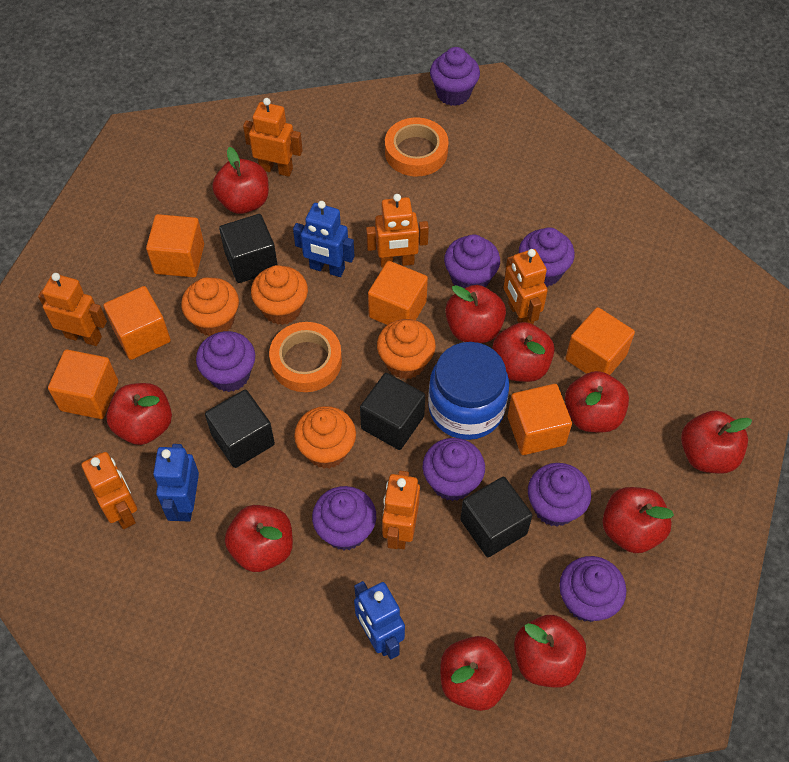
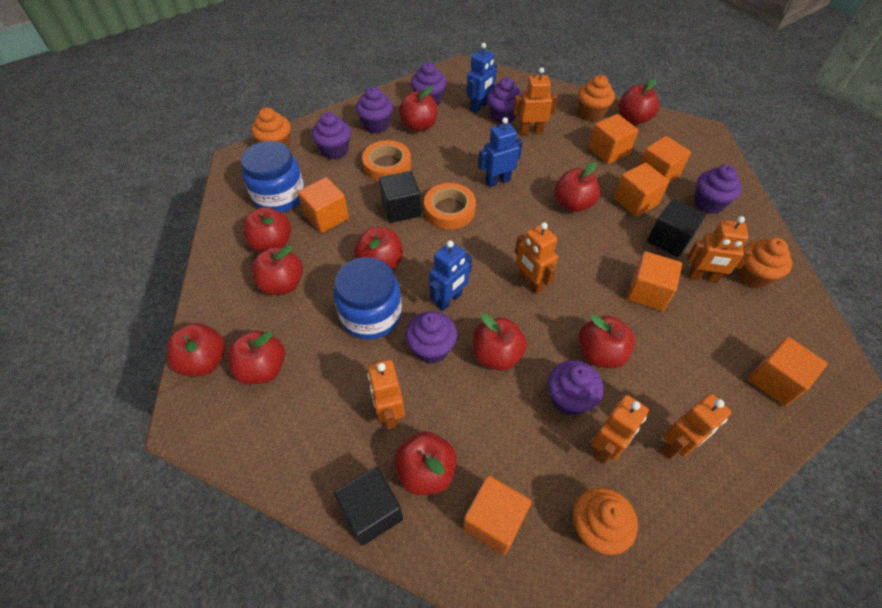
black cube: [205,390,275,468] [219,214,278,283] [360,373,425,450] [460,477,532,557] = 4 -> [334,467,403,546] [379,171,421,223] [647,199,705,257] = 3
blue jar: [428,342,509,440] = 1 -> [241,141,304,212] [334,257,402,340] = 2
orange cube: [48,349,118,419] [103,286,171,360] [146,214,204,277] [368,261,428,325] [508,384,572,455] [565,307,635,375] = 6 -> [298,177,349,233] [463,475,531,555] [589,114,638,164] [614,163,669,217] [627,251,682,311] [639,136,691,183] [748,337,827,406] = 7
purple cupcake: [196,331,255,392] [312,486,376,550] [423,438,485,501] [430,47,480,106] [444,234,500,288] [519,227,575,287] [528,463,591,527] [559,556,626,622] = 8 -> [312,112,351,160] [356,87,393,134] [405,311,457,364] [411,62,447,106] [487,78,522,124] [548,360,604,416] [694,165,742,214] = 7
red apple: [106,383,172,445] [212,147,269,214] [225,505,293,572] [440,636,513,711] [445,285,506,343] [492,322,555,382] [514,615,586,688] [565,371,629,432] [602,487,674,553] [681,411,752,474] = 10 -> [167,323,226,376] [227,330,285,384] [242,207,291,253] [251,245,303,295] [354,227,403,269] [394,431,457,495] [399,86,437,132] [473,313,527,371] [554,162,600,212] [579,314,635,369] [619,78,659,125] = 11

